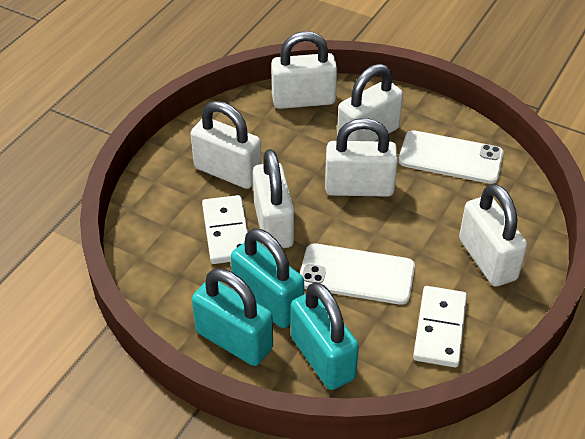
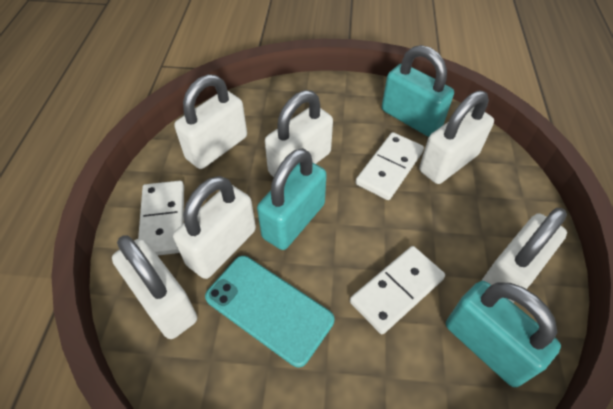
turquoise phone: none = 0 -> [205,256,334,367] = 1
white domino: [202,195,248,264] [413,286,467,367] = 2 -> [138,181,184,256] [350,246,445,334] [356,132,424,200] = 3
white phone: [300,243,415,305] [398,130,504,184] = 2 -> none = 0

